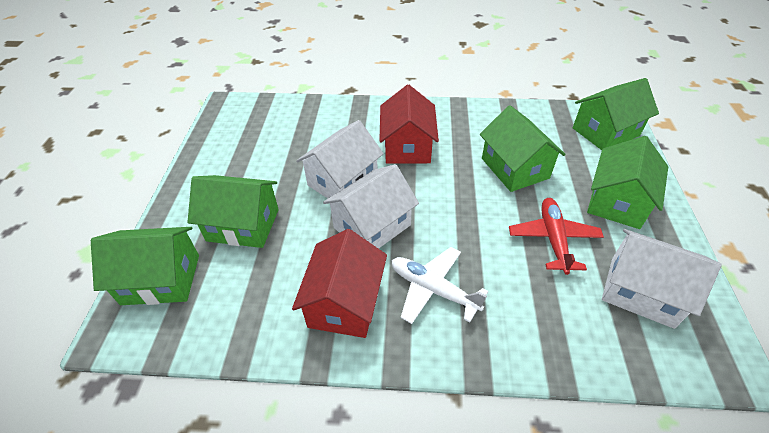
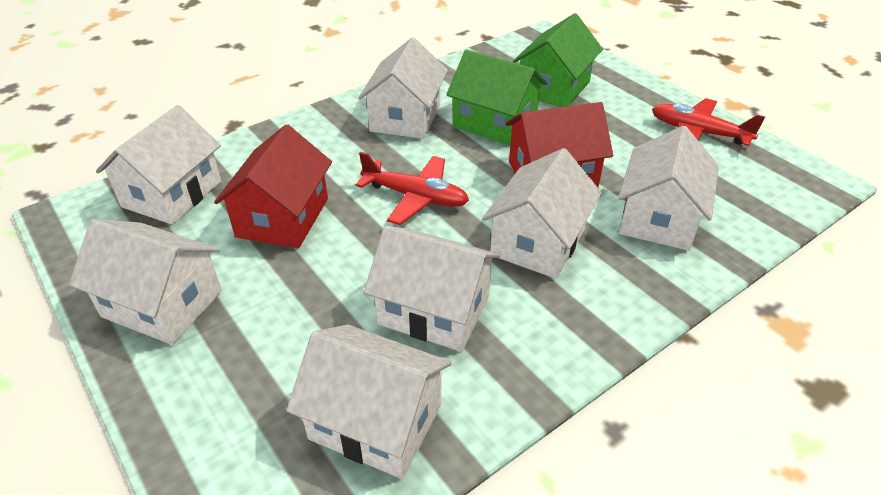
green house: [91,227,199,305] [187,175,279,248] [480,105,566,192] [573,78,659,150] [587,136,668,229] = 5 -> [446,49,547,146] [513,13,603,107] = 2
red plane: [509,198,604,275] = 1 -> [355,152,469,225] [652,98,765,146] = 2
white house: [296,120,384,198] [323,164,419,249] [602,229,722,329] = 3 -> [69,219,222,345] [96,105,221,225] [286,325,452,479] [358,37,448,139] [364,226,500,352] [482,148,602,279] [618,126,719,251] = 7
white plane: [392,247,488,324] = 1 -> none = 0

